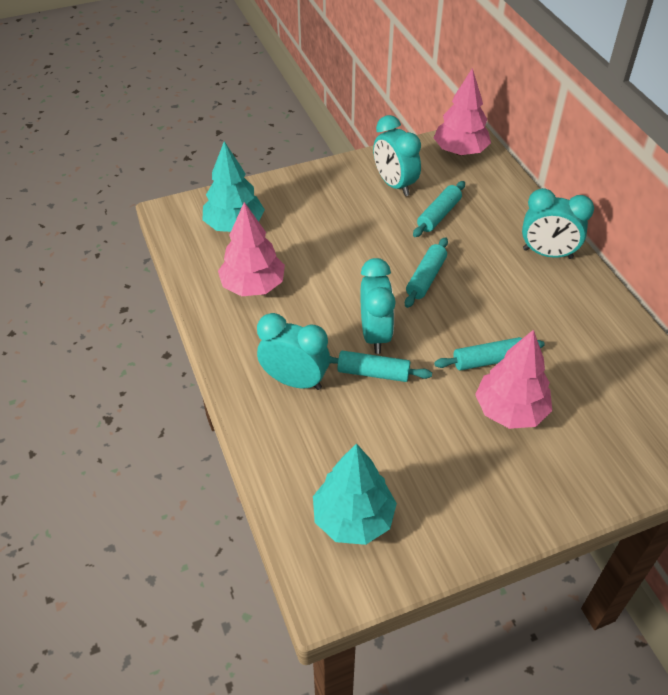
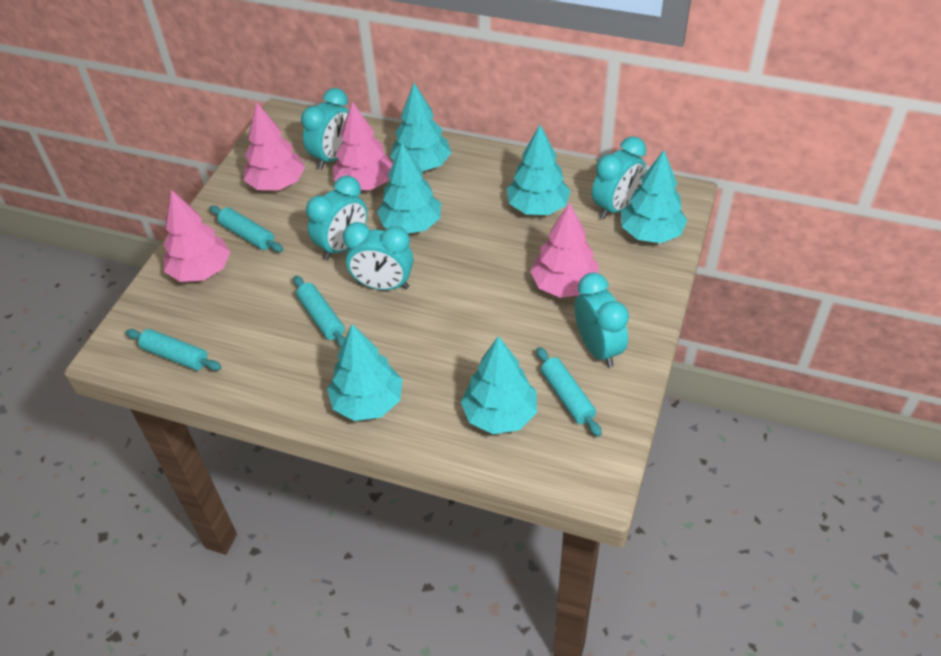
pink tree: [218,202,285,296] [434,68,491,156] [475,330,552,429] = 3 -> [163,190,231,282] [244,102,305,191] [333,101,393,190] [530,203,599,298] = 4
turquoise clock: [257,313,330,390] [360,258,396,354] [373,115,421,196] [522,188,594,259] = 4 -> [301,88,349,169] [306,176,367,260] [343,222,413,290] [574,273,629,368] [592,136,646,219] = 5
turquoise tree: [203,141,265,232] [313,443,397,545] = 2 -> [327,324,403,421] [377,143,441,233] [390,83,451,171] [461,336,537,434] [507,125,571,215] [621,150,687,243] = 6

